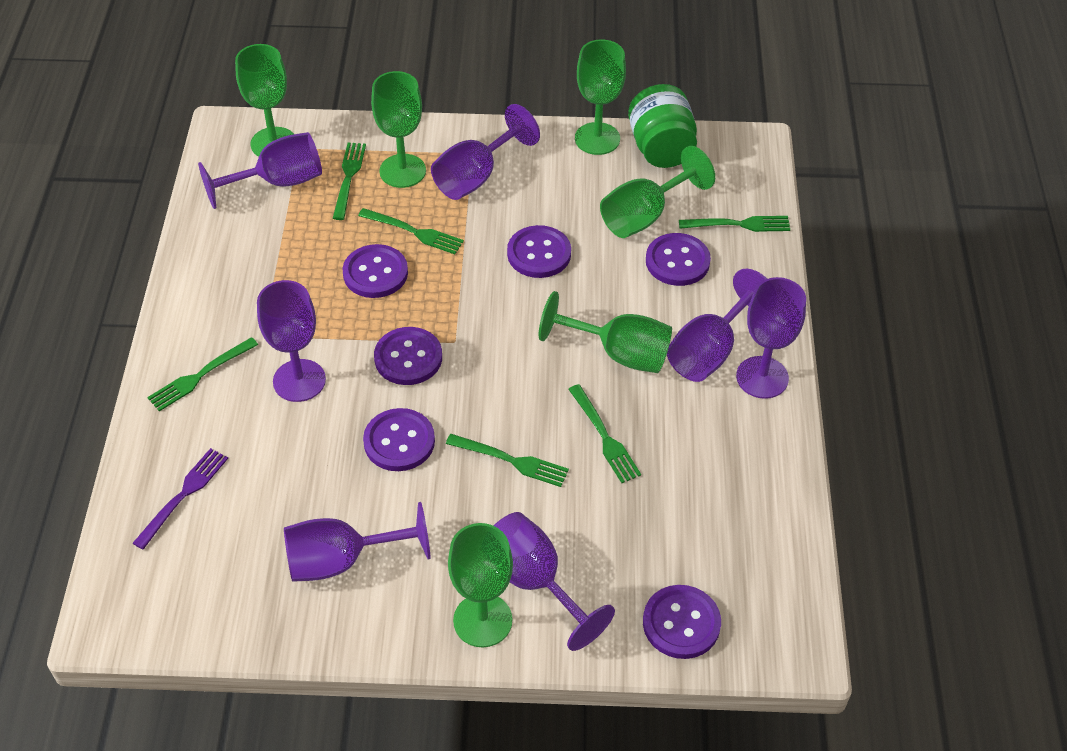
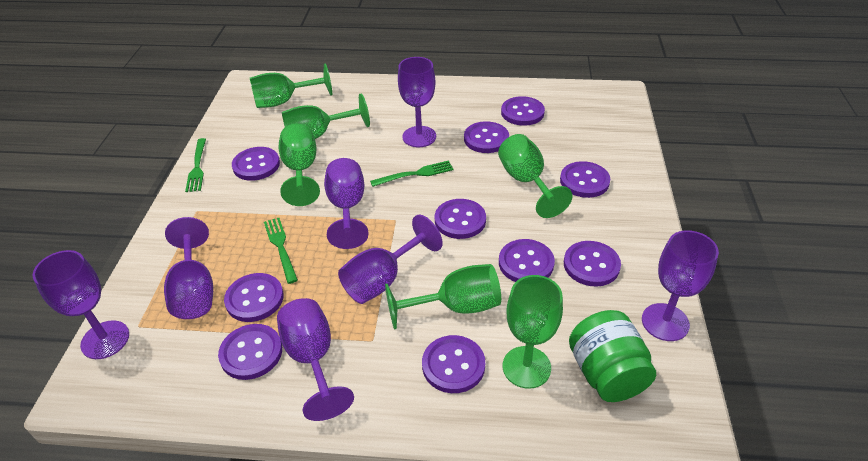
green fork: [147,337,258,411] [333,142,366,220] [358,208,464,254] [446,434,569,487] [568,384,641,483] [679,216,790,232] = 6 -> [185,138,206,192] [264,218,298,284] [370,160,454,187] = 3
purple button: [343,244,408,298] [363,408,435,471] [374,327,442,385] [507,225,571,278] [643,585,721,659] [646,233,711,286] = 6 -> [218,324,282,380] [224,273,284,322] [232,147,280,181] [422,335,485,393] [435,199,486,239] [464,121,509,153] [499,239,555,282] [501,96,545,126] [560,161,610,198] [564,241,621,287] = 10
purple fork: [132,448,228,550] = 1 -> none = 0

